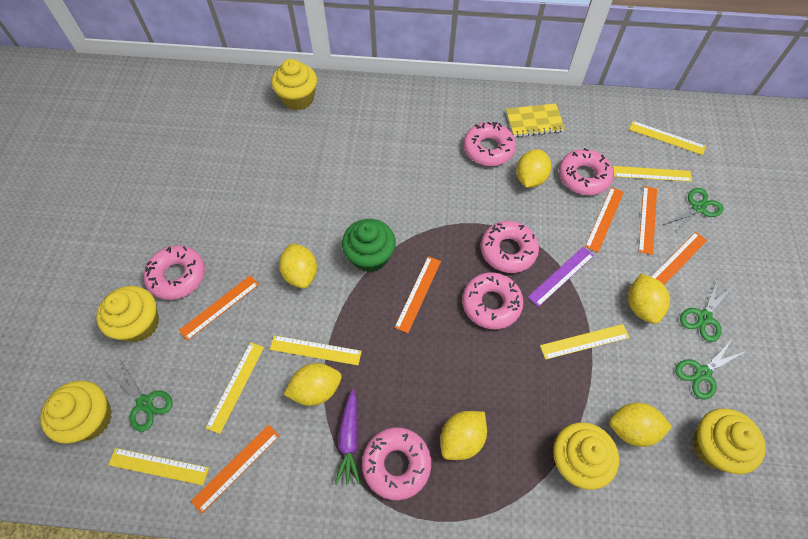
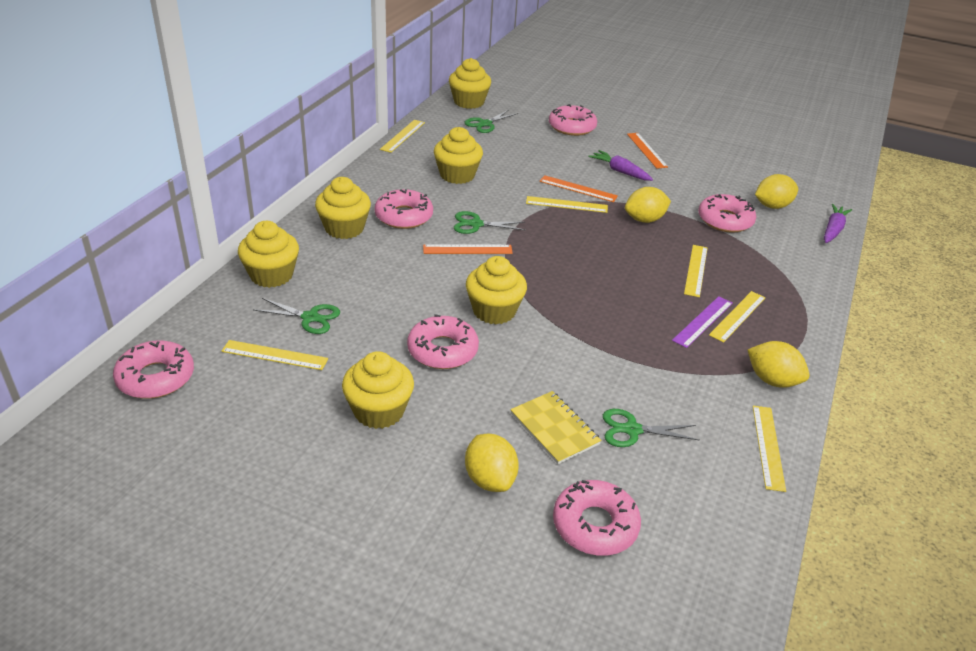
green cupcake: [342,219,396,272] = 1 -> none = 0
orange ruler: [179,275,259,341] [191,425,279,514] [394,256,441,333] [585,187,624,252] [638,186,657,255] [651,232,707,285] = 6 -> [423,244,513,254] [540,175,618,202] [627,133,668,169] = 3
purple carrot: [335,389,360,485] = 1 -> [588,150,653,181] [824,204,852,243] = 2
yellow cupcake: [40,381,112,444] [96,286,159,342] [271,59,317,110] [553,422,619,490] [692,409,766,474] = 5 -> [238,221,299,288] [315,177,371,239] [342,351,414,429] [434,127,483,184] [449,58,491,109] [466,256,527,324] = 6
yellow lemon: [279,243,317,289] [284,363,342,406] [440,411,487,460] [516,149,551,188] [609,403,672,447] [628,273,670,324] = 6 -> [465,434,519,492] [625,187,671,223] [747,341,810,388] [755,174,798,209] = 4

